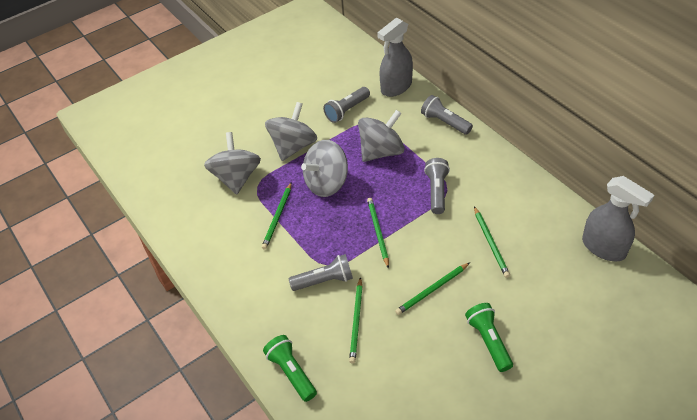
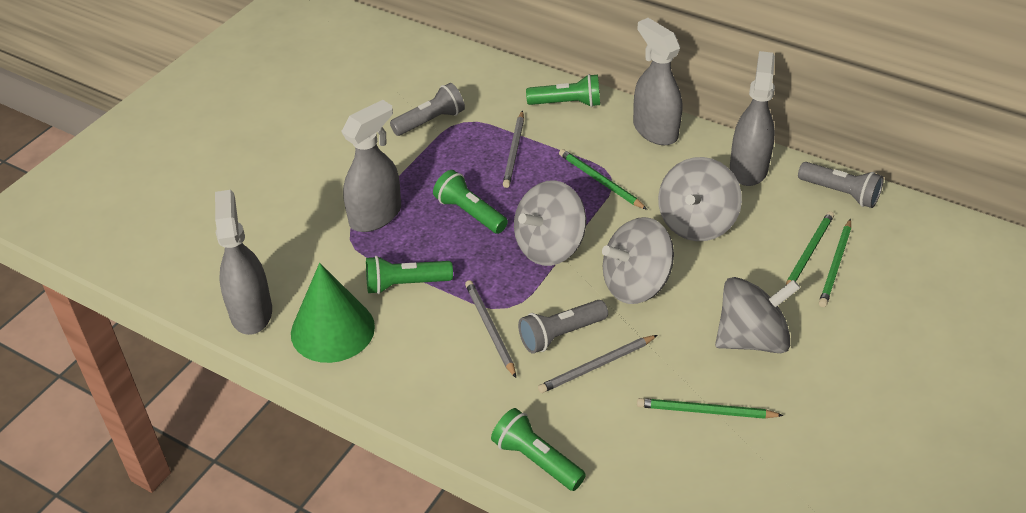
green cone: none = 0 -> [291,263,375,363] = 1
green flashlight: [263,335,317,402] [465,303,513,372] = 2 -> [366,256,453,294] [433,170,508,234] [491,408,586,491] [526,74,600,107] = 4
green pencil: [262,182,292,250] [349,277,363,364] [367,198,389,269] [395,263,470,315] [474,206,510,278] = 5 -> [559,149,647,210] [637,398,784,419] [785,211,834,286] [819,219,851,307] = 4
grey flashlight: [288,254,353,291] [323,87,370,123] [421,95,473,135] [424,158,450,214] = 4 -> [390,83,465,136] [518,300,608,353] [798,162,884,208] = 3
grey pencil: none = 0 -> [465,280,516,378] [503,111,524,188] [538,335,658,393] = 3
grey spray bottle: [377,18,413,97] [582,176,654,261] = 2 -> [215,190,272,335] [341,100,401,232] [633,18,682,145] [730,51,775,186] = 4

